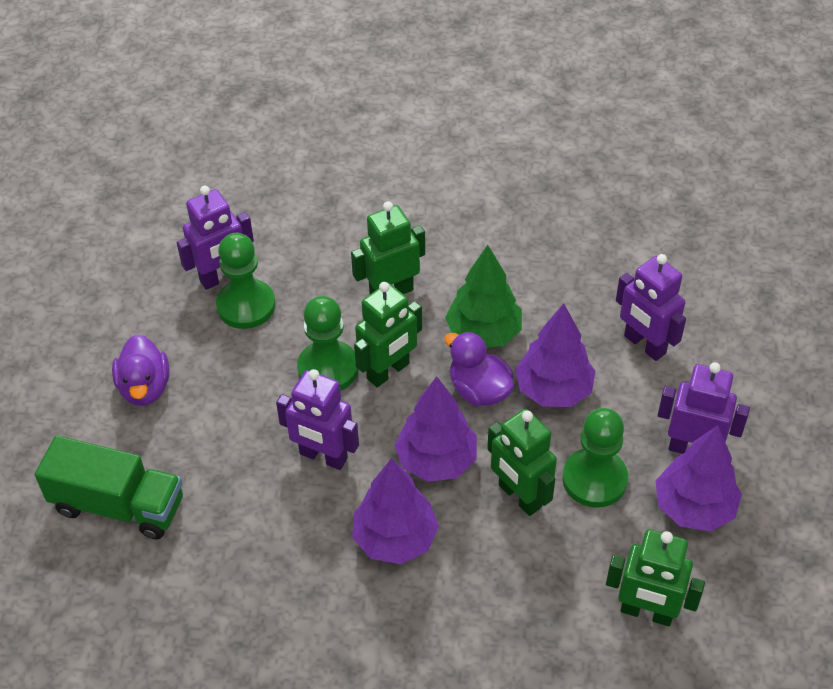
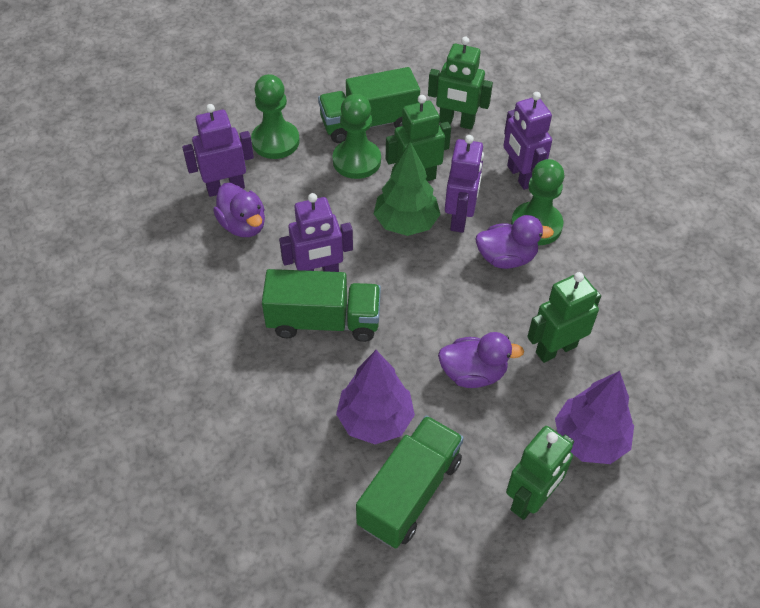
green truck: [35,436,183,539] = 1 -> [262,269,381,342] [318,67,420,143] [356,415,464,549] = 3
purple duck: [112,334,169,406] [444,331,514,406] = 2 -> [213,183,265,237] [438,332,524,388] [475,215,554,269] = 3
purple tree: [352,458,439,564] [394,376,477,482] [515,303,595,407] [656,425,742,531] = 4 -> [336,350,415,444] [555,371,634,464] = 2

